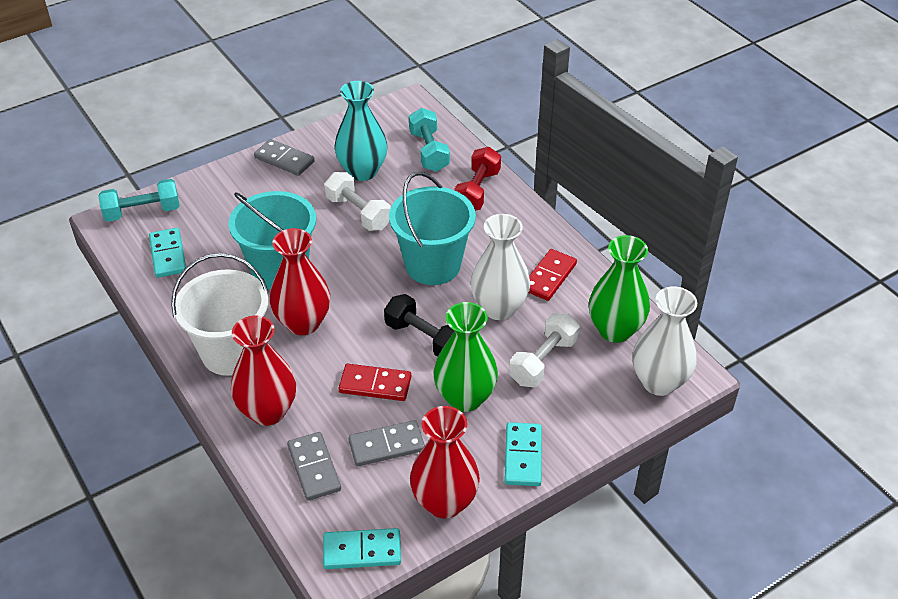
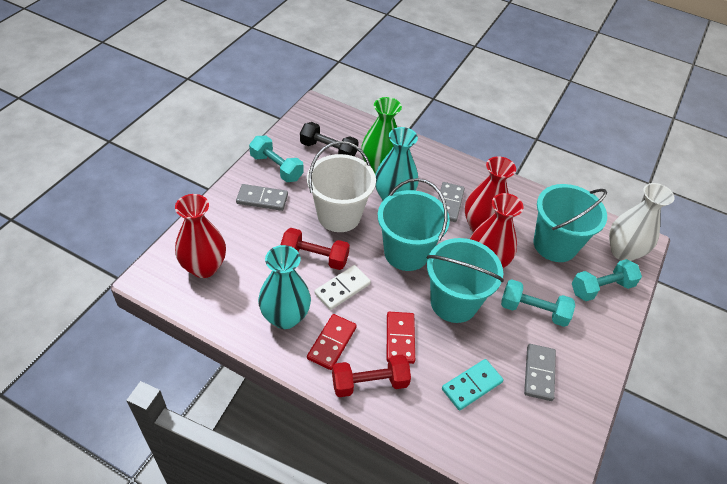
green vase: [434,302,498,412] [589,235,650,343] = 2 -> [361,97,402,174] = 1
red dumbbell: [454,147,501,211] = 1 -> [281,228,350,270] [332,355,411,397] = 2
turquoise bucket: [228,191,316,290] [389,172,476,285] = 2 -> [378,178,450,271] [427,238,504,323] [533,184,607,262] = 3
turquoise domino: [149,228,186,278] [323,528,401,569] [504,422,542,486] = 3 -> [442,359,503,411] = 1
turquoise dumbbell: [98,179,180,222] [409,108,450,172] = 2 -> [249,136,303,182] [501,279,575,327] [572,259,642,301] = 3
turquoise vase: [335,81,387,181] = 1 -> [258,245,311,329] [375,127,419,200] = 2
white domino: none = 0 -> [314,265,371,310] = 1
white dumbbell: [324,172,391,231] [509,313,580,387] = 2 -> none = 0
white vase: [471,214,530,320] [633,286,697,396] = 2 -> [609,183,675,261] = 1

